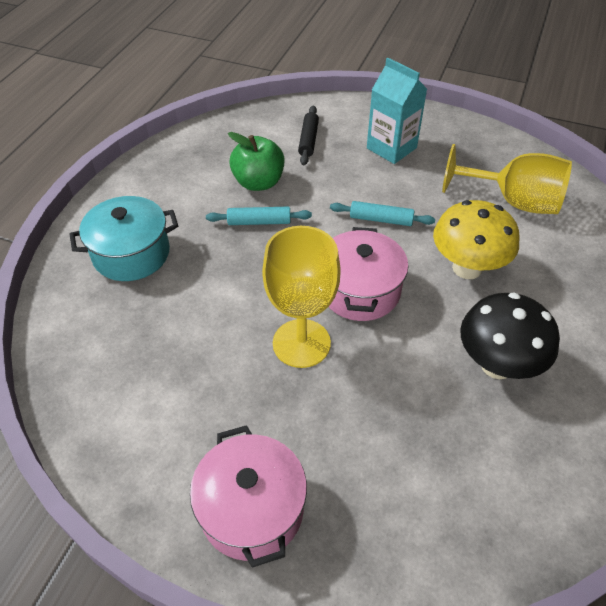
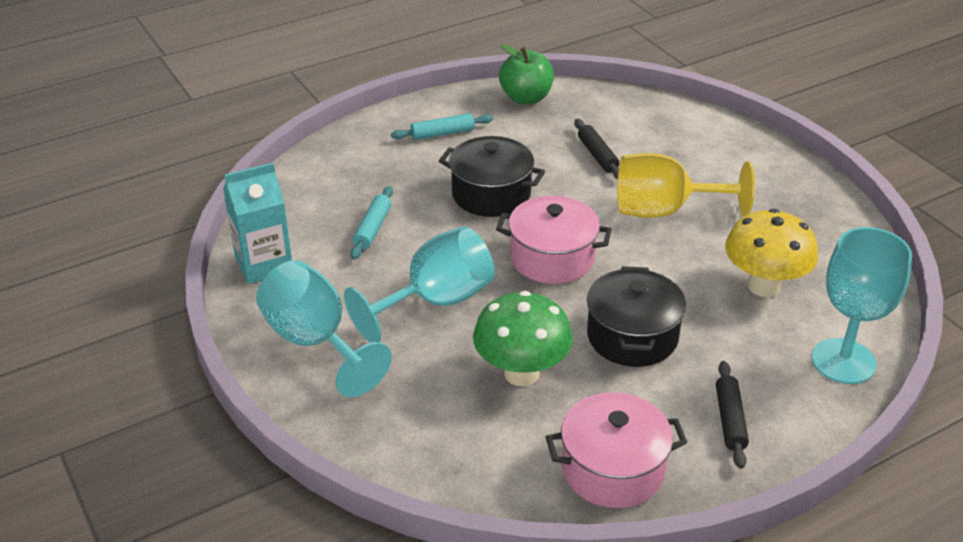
black mushroom: [460,293,560,379] = 1 -> none = 0
black pot: none = 0 -> [439,136,545,217] [587,266,686,367] = 2
black rolling pin: [298,106,319,165] = 1 -> [574,119,619,179] [716,361,749,469] = 2
green mushroom: none = 0 -> [473,291,573,386] = 1
turquoise goblet: none = 0 -> [256,260,392,397] [344,226,495,343] [812,227,912,384] = 3
turquoise pot: [69,196,178,281] = 1 -> none = 0
yellow goblet: [262,226,341,368] [442,144,572,214] = 2 -> [617,153,755,218] = 1

